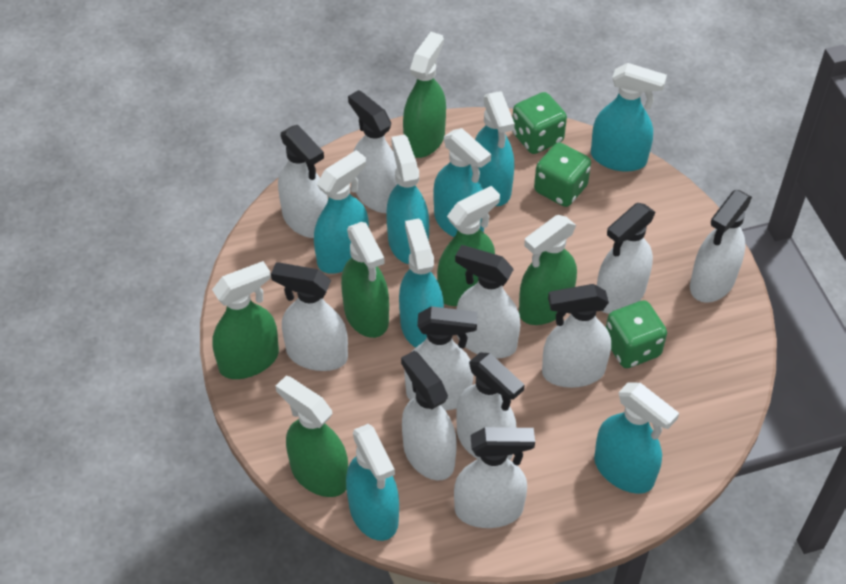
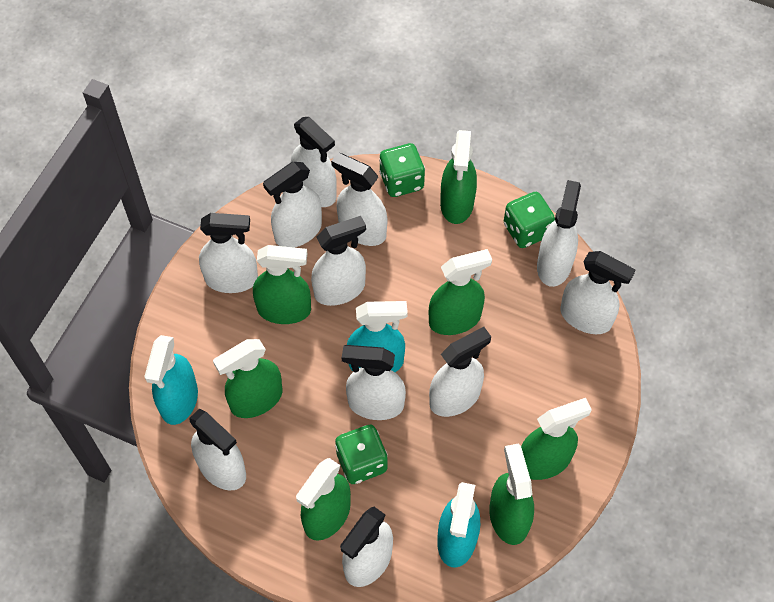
green spray bottle: [212,261,279,379] [276,376,348,497] [341,222,389,338] [403,32,446,158] [437,186,500,306] [519,215,577,325] = 6 -> [213,339,282,418] [253,245,311,324] [296,458,351,541] [429,249,492,335] [440,130,477,224] [489,444,534,545] [521,398,592,480] = 7
turquoise spray bottle: [314,150,369,274] [346,424,399,541] [387,135,429,264] [399,219,444,348] [433,128,491,237] [475,91,515,206] [591,63,667,172] [594,382,679,494] = 8 -> [144,335,198,425] [347,301,408,372] [437,482,480,567] = 3

